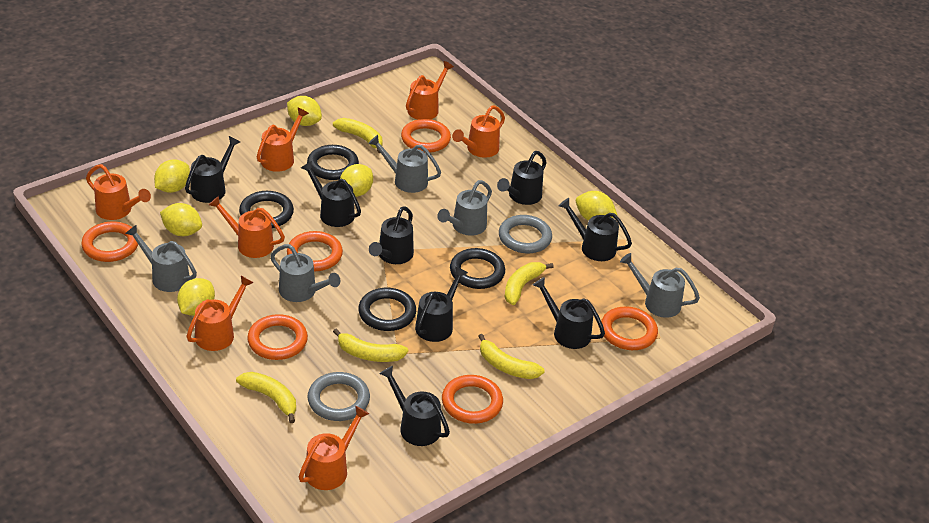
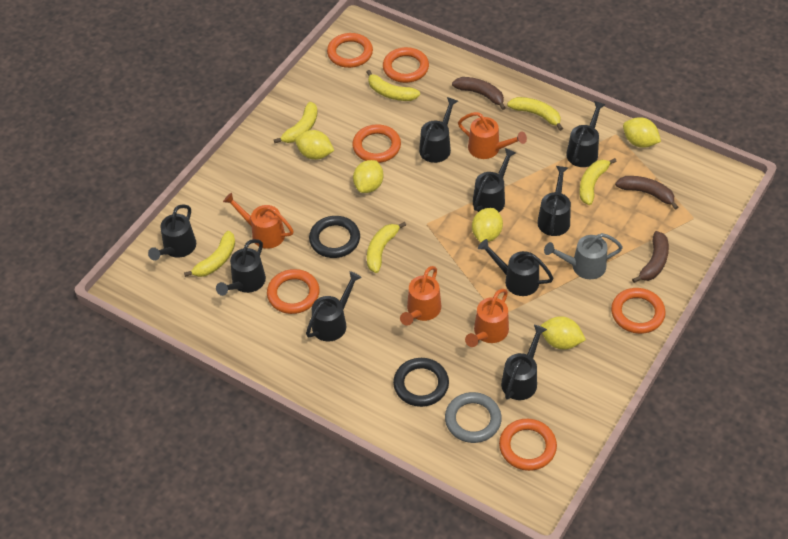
black ring: [239,191,294,228] [307,145,359,180] [358,288,416,331] [450,248,505,289] = 4 -> [309,216,360,258] [393,358,449,407] = 2
black watering can: [185,136,240,203] [301,161,361,227] [369,206,414,264] [379,366,450,446] [415,267,468,342] [497,151,547,205] [533,277,605,349] [559,198,632,261] = 8 -> [148,204,196,261] [216,239,266,296] [306,271,362,342] [419,97,458,163] [473,148,516,212] [478,239,554,296] [501,325,547,400] [537,166,571,236] [566,101,605,167] = 9
brown banana: none = 0 -> [452,77,506,110] [615,176,678,210] [632,231,669,283] = 3
grey ring: [308,372,370,421] [499,215,552,253] = 2 -> [445,392,502,443] = 1
grey watering can: [125,225,197,292] [270,244,340,302] [368,135,441,193] [437,180,492,236] [620,253,700,318] = 5 -> [544,233,623,279] = 1
orange watering can: [86,164,151,220] [186,276,254,351] [209,196,285,258] [257,107,309,172] [299,406,369,490] [406,61,454,119] [452,105,505,158] = 7 -> [223,193,294,249] [400,266,441,326] [458,112,527,159] [465,289,509,347] = 4
yellow banana: [236,372,296,423] [333,118,383,153] [333,328,408,362] [478,334,545,379] [504,262,554,305] = 5 -> [184,231,235,277] [274,102,318,143] [367,70,420,101] [367,222,406,273] [507,97,563,131] [579,158,617,205] = 6
yellow lemon: [154,160,190,193] [160,203,202,236] [177,278,215,316] [287,96,322,126] [340,164,373,197] [576,191,617,221] = 6 -> [295,130,334,160] [353,160,383,193] [472,208,503,242] [541,316,586,350] [623,117,661,148] = 5

